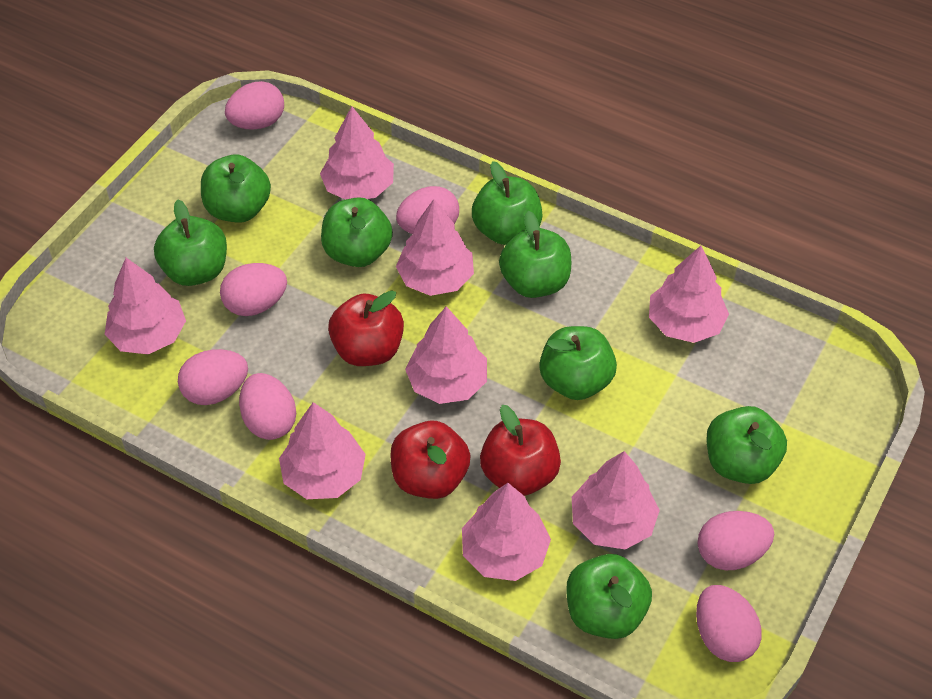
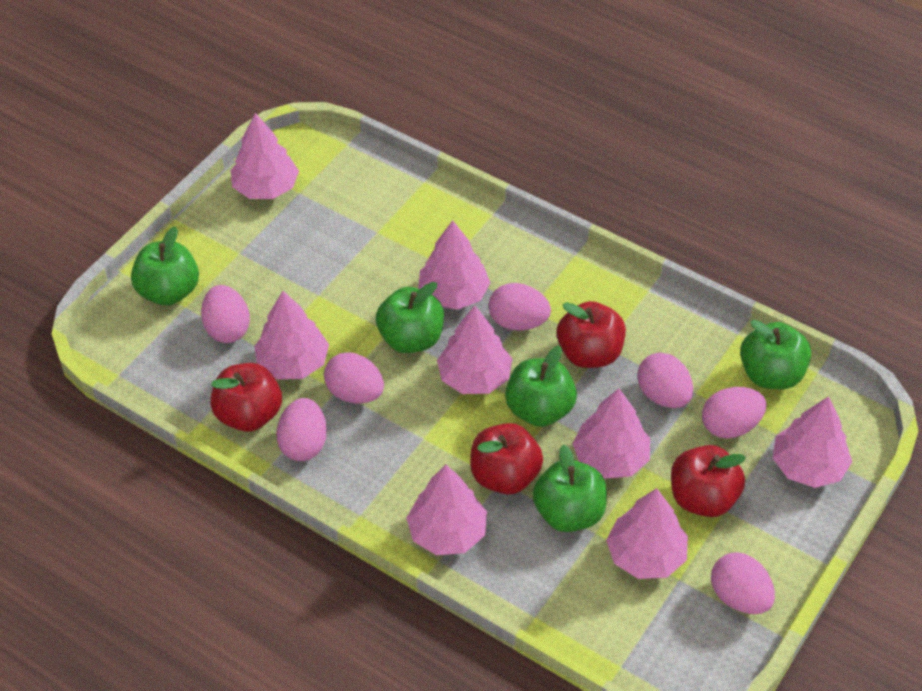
green apple: [154,200,227,286] [201,154,271,223] [321,197,393,267] [472,161,543,245] [499,211,571,298] [539,326,617,400] [566,554,652,639] [706,406,787,484] = 8 -> [131,226,199,305] [376,282,444,353] [505,346,577,427] [533,444,607,532] [740,320,811,389] = 5
red apple: [328,290,404,366] [390,421,471,499] [480,405,561,496] = 3 -> [210,363,282,432] [470,423,543,494] [557,301,626,368] [671,445,746,517] = 4

